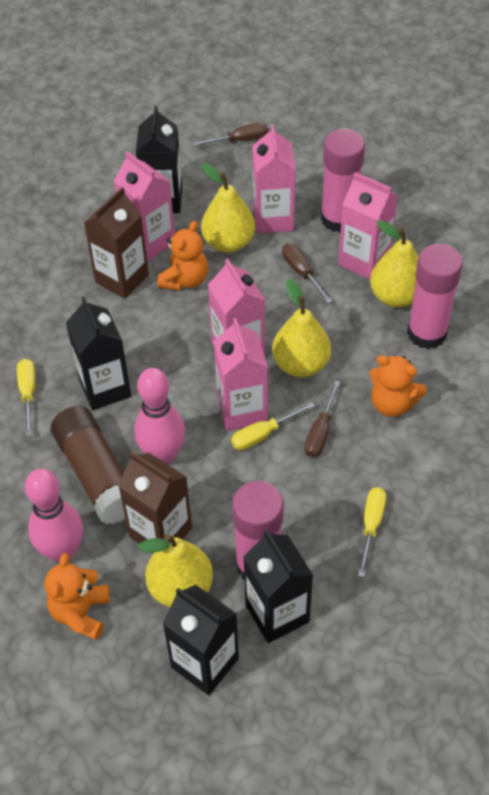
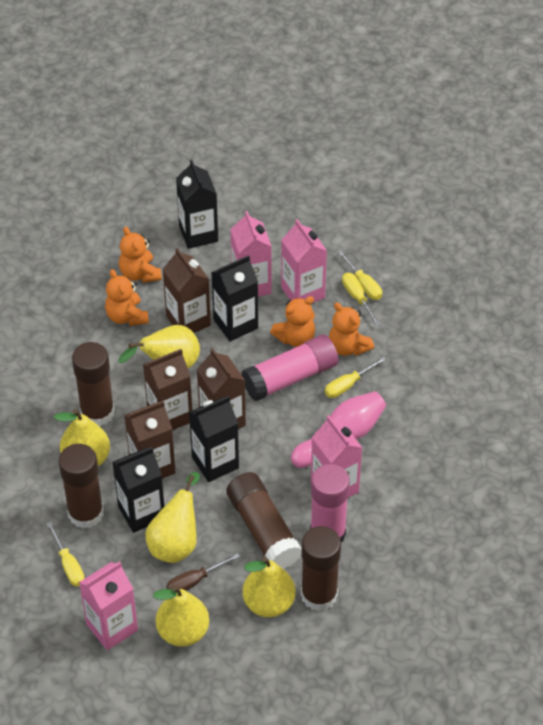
brown carton: [84,187,149,299] [118,451,192,554] = 2 -> [124,401,175,479] [143,349,192,430] [162,248,211,333] [197,348,246,429] = 4
brown glue stick: [51,406,125,524] = 1 -> [59,444,104,528] [72,342,115,426] [226,472,302,569] [301,526,341,611] = 4
brown screwdriver: [193,122,268,146] [282,243,332,303] [305,380,340,458] = 3 -> [166,553,240,591] = 1
orange teddy bear: [45,553,110,640] [157,221,208,291] [369,355,427,417] = 3 -> [105,269,149,326] [119,227,162,283] [270,296,315,347] [329,302,374,356] = 4
pink bowling pin: [25,469,83,563] [134,368,185,464] = 2 -> [291,391,386,468] = 1
pink carton: [114,151,175,261] [208,258,265,355] [214,318,268,431] [252,125,296,234] [338,172,398,279] = 5 -> [79,562,138,650] [230,211,272,297] [281,219,327,303] [311,415,362,498] = 4
pink glue stick: [232,481,284,580] [321,129,365,233] [407,244,463,349] = 3 -> [241,335,338,401] [310,464,350,542] = 2
yellow pear: [138,534,213,607] [201,163,255,253] [272,278,331,377] [370,220,419,308] = 4 -> [54,409,110,466] [119,325,200,369] [145,472,200,563] [153,586,209,647] [243,557,296,617] = 5
yellow screwdriver: [17,359,35,436] [231,402,315,450] [358,487,386,577] = 3 -> [47,522,85,587] [325,357,386,398] [338,250,382,300] [342,273,381,326] = 4

